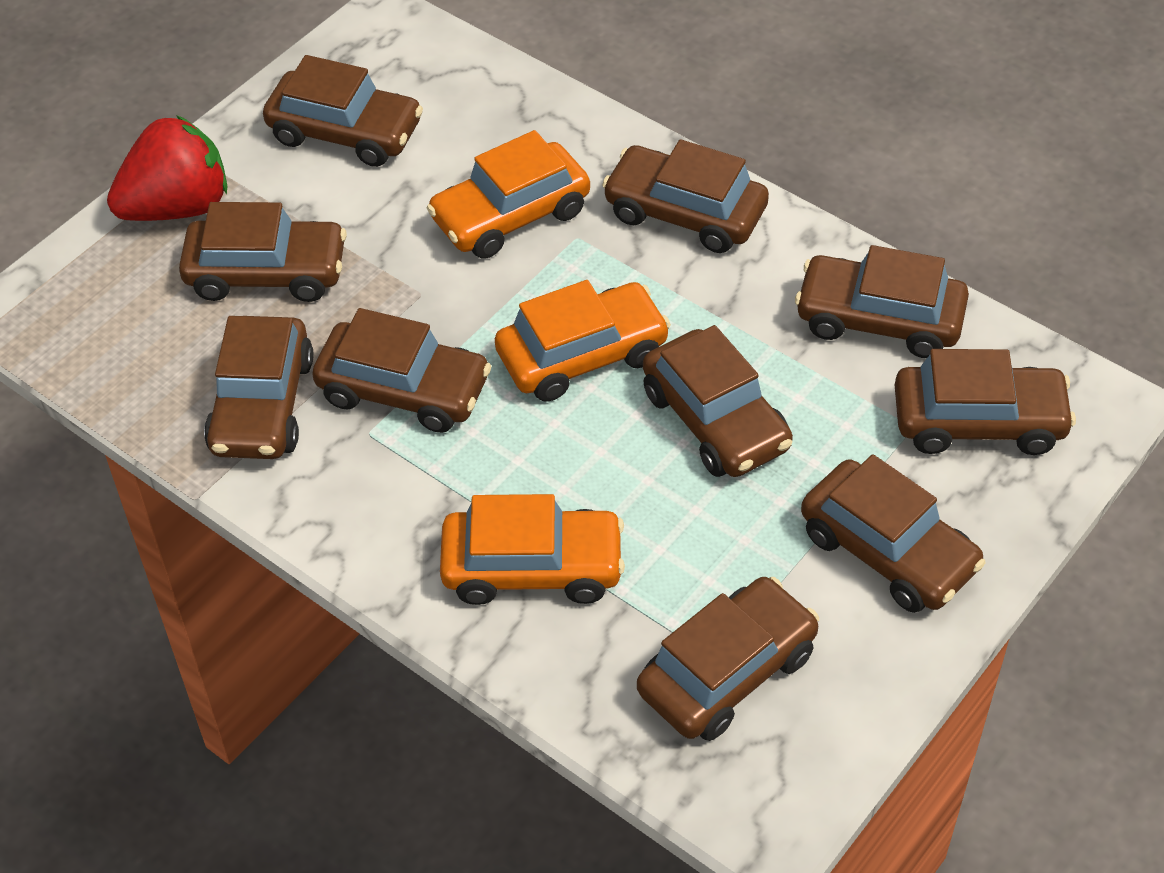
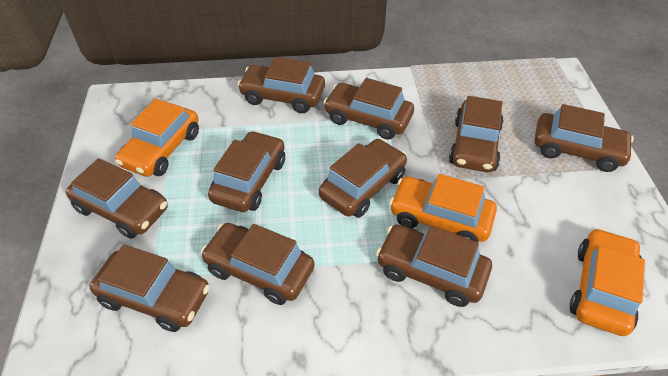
red strawberry: [107,115,227,221] = 1 -> none = 0

